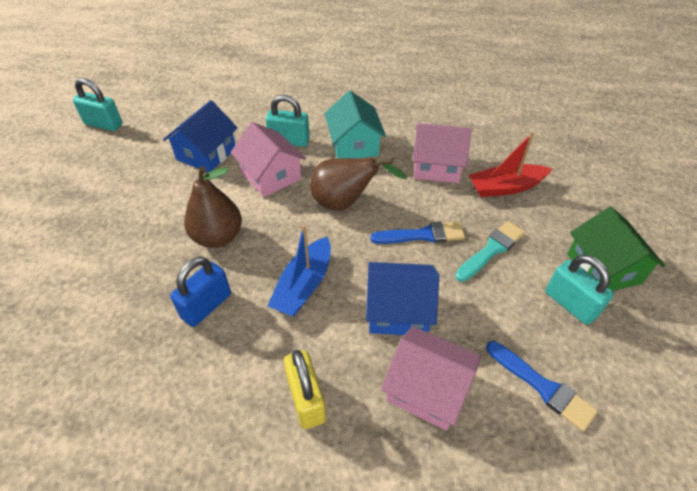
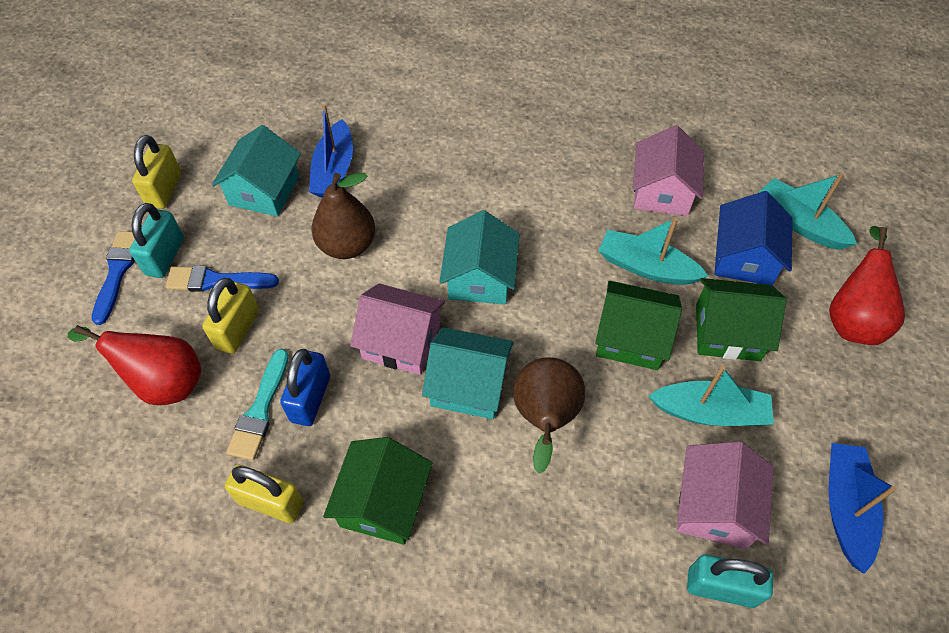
blue boat: [267,225,331,316] = 1 -> [309,104,353,197] [829,443,897,574] = 2
blue house: [163,100,238,173] [366,262,439,335] = 2 -> [714,191,793,285] = 1
green house: [567,207,665,291] = 1 -> [323,437,432,545] [595,281,682,370] [696,278,787,361] = 3
red boat: [469,132,552,197] = 1 -> none = 0
red pear: none = 0 -> [67,325,201,405] [829,226,905,345] = 2
turquoise boat: none = 0 -> [598,217,708,285] [649,366,774,426] [758,173,857,250] = 3
turquoise house: [324,91,386,158] = 1 -> [212,125,301,217] [422,327,514,419] [440,210,520,304] = 3
turquoise padlock: [73,78,123,131] [266,95,310,147] [545,255,614,325] = 3 -> [129,203,184,278] [687,554,773,608] = 2
yellow padlock: [283,350,326,429] = 1 -> [132,135,181,209] [202,278,259,354] [225,465,304,523] = 3

